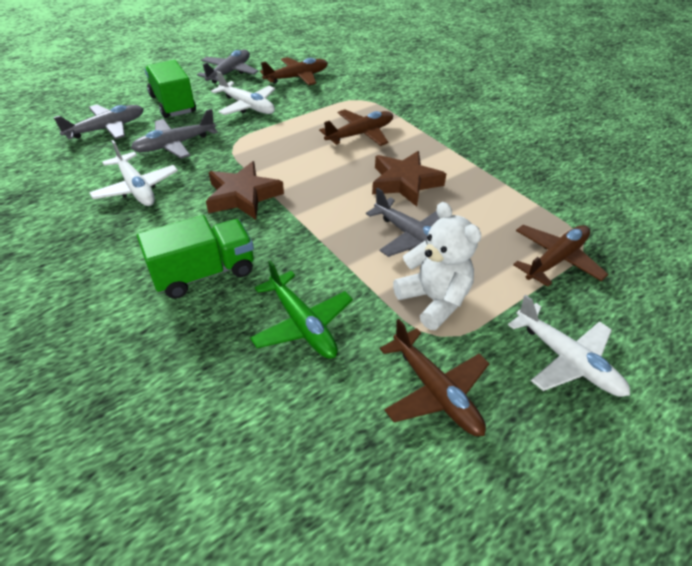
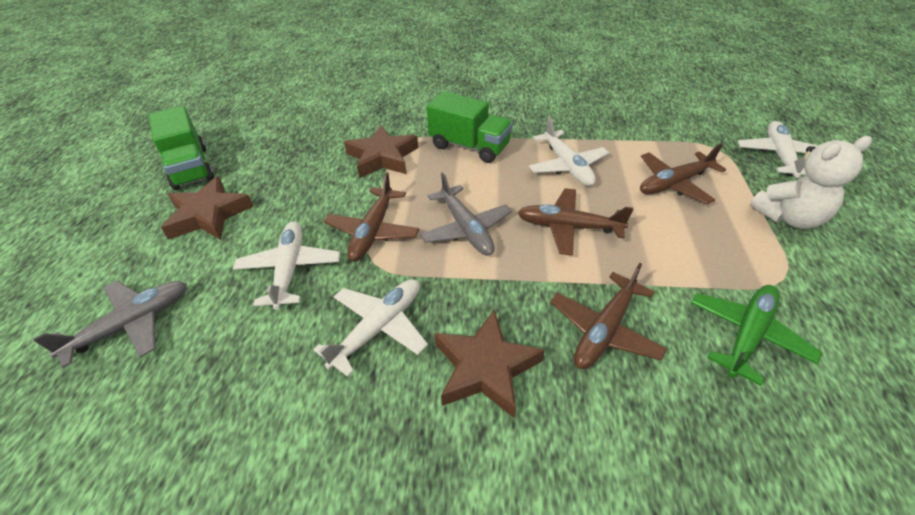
brown star: [206,161,284,220] [372,151,446,207] = 2 -> [161,176,253,240] [344,125,418,178] [434,310,545,418] = 3
grey plane: [53,104,144,140] [131,109,218,159] [197,49,259,83] [366,188,440,257] = 4 -> [33,281,187,368] [420,173,512,256] = 2
white plane: [89,140,178,206] [211,71,275,115] [508,295,630,397] = 3 -> [233,221,340,310] [313,279,428,377] [529,117,609,186] [738,121,818,178] = 4

